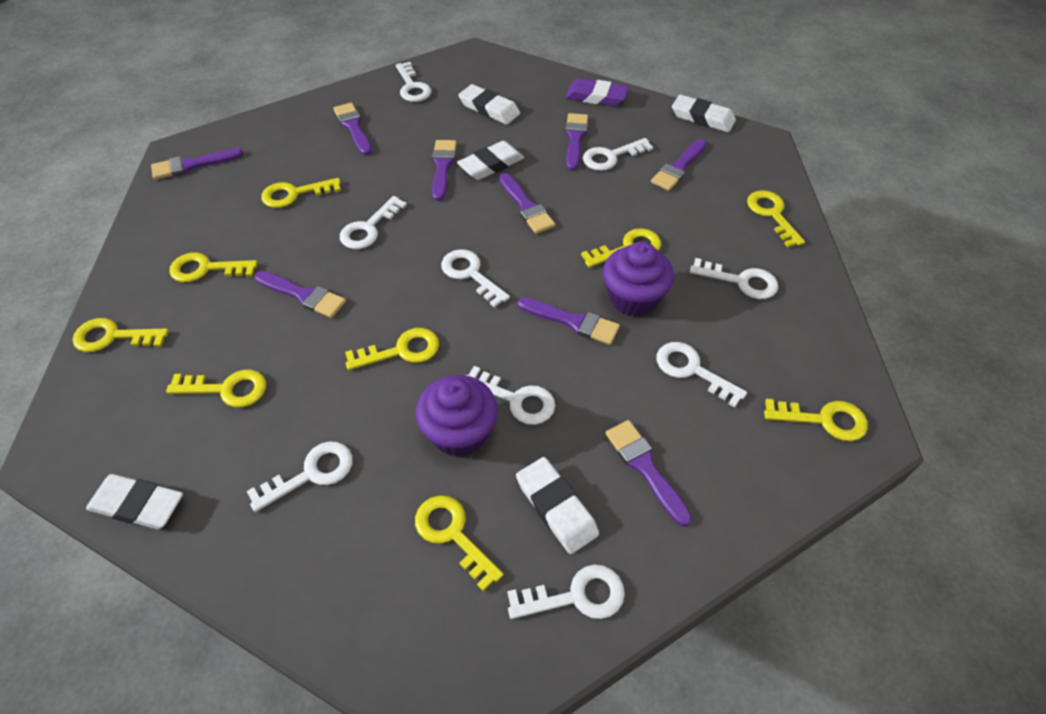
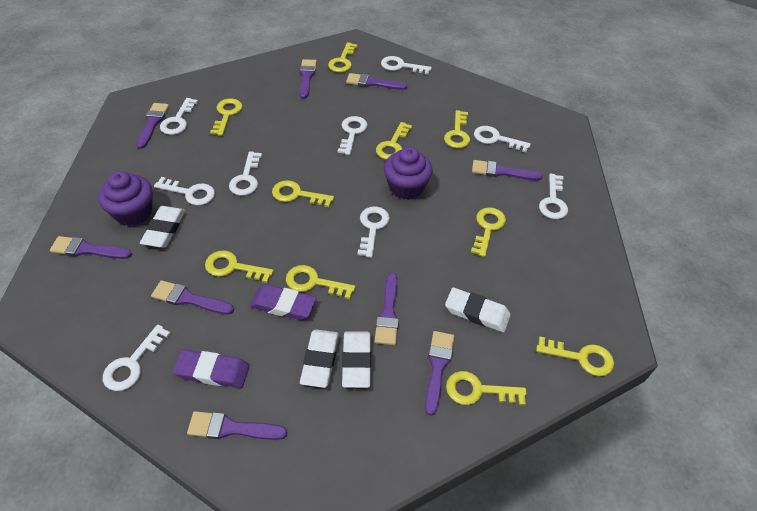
purple eraser: [565,78,629,106] = 1 -> [173,350,250,388] [250,284,316,320] = 2
white eraser: [86,474,183,529] [457,141,524,180] [458,84,520,125] [516,457,599,554] [672,95,736,132] = 5 -> [140,206,185,248] [300,329,339,388] [342,331,371,388] [445,287,511,332] = 4
yellow key: [73,318,169,352] [166,370,266,407] [169,252,258,282] [261,178,341,208] [345,328,439,370] [415,495,504,591] [581,228,661,268] [747,190,805,247] [764,399,868,441] = 9 -> [205,250,274,283] [210,98,242,136] [272,180,334,207] [286,265,356,299] [328,42,357,72] [376,122,412,160] [444,110,470,148] [446,371,526,405] [471,207,506,257] [536,337,614,376] = 10

